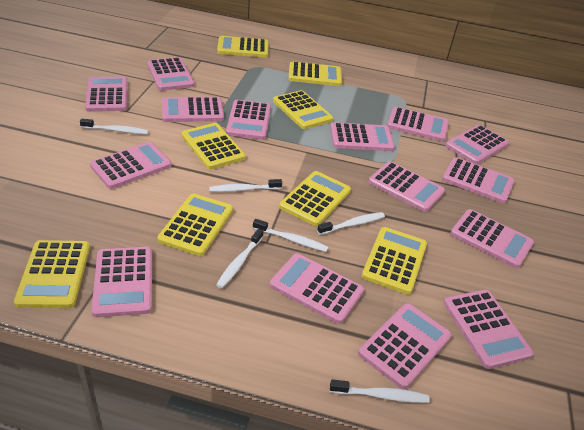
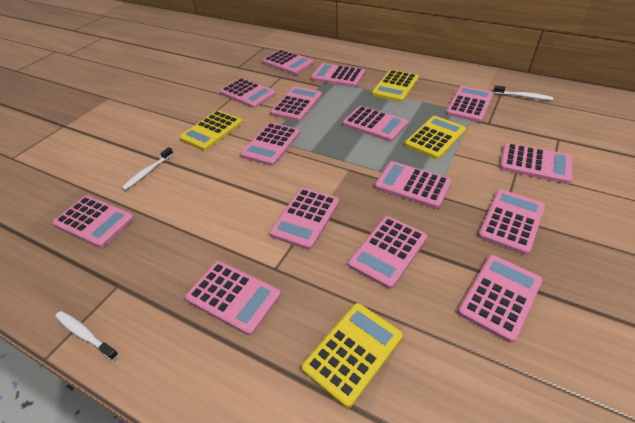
white toothbrush: [80,119,149,134] [209,179,282,192] [216,229,263,288] [253,219,328,252] [317,212,385,235] [330,380,430,403] = 6 -> [55,311,119,361] [121,147,174,190] [493,85,553,100] = 3
yellow calculator: [14,240,90,308] [157,193,233,256] [181,123,246,170] [217,36,268,58] [273,90,333,129] [279,171,351,226] [288,61,342,86] [362,227,427,295] = 8 -> [180,110,242,151] [302,303,403,408] [372,70,419,102] [405,116,466,159] = 4

